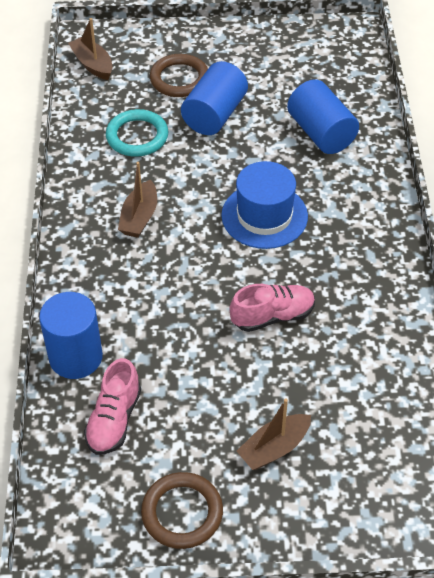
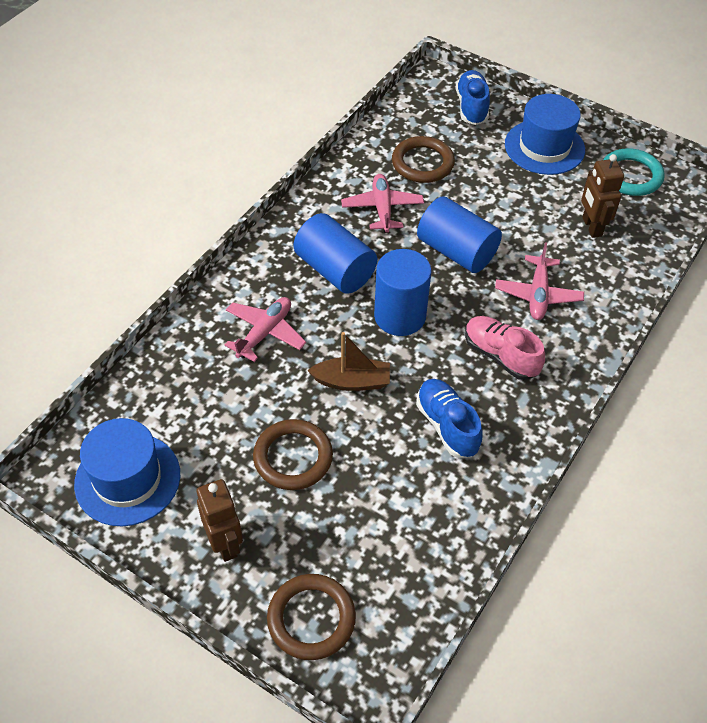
blue hat: [221,161,308,249] = 1 -> [74,418,180,526] [505,94,585,175] = 2
blue shoe: none = 0 -> [416,379,483,457] [456,70,490,125] = 2
brown boat: [68,18,113,80] [118,162,157,238] [236,399,311,470] = 3 -> [307,332,390,391] = 1
brown ring: [141,472,223,549] [150,54,208,97] = 2 -> [253,419,333,490] [267,574,356,660] [392,136,455,183] = 3
brown robot: none = 0 -> [197,479,243,562] [581,154,624,238] = 2
pink plane: none = 0 -> [224,297,306,362] [341,174,424,233] [495,242,584,320] = 3
pink shoe: [84,358,141,455] [230,284,315,332] = 2 -> [465,316,545,380] = 1

